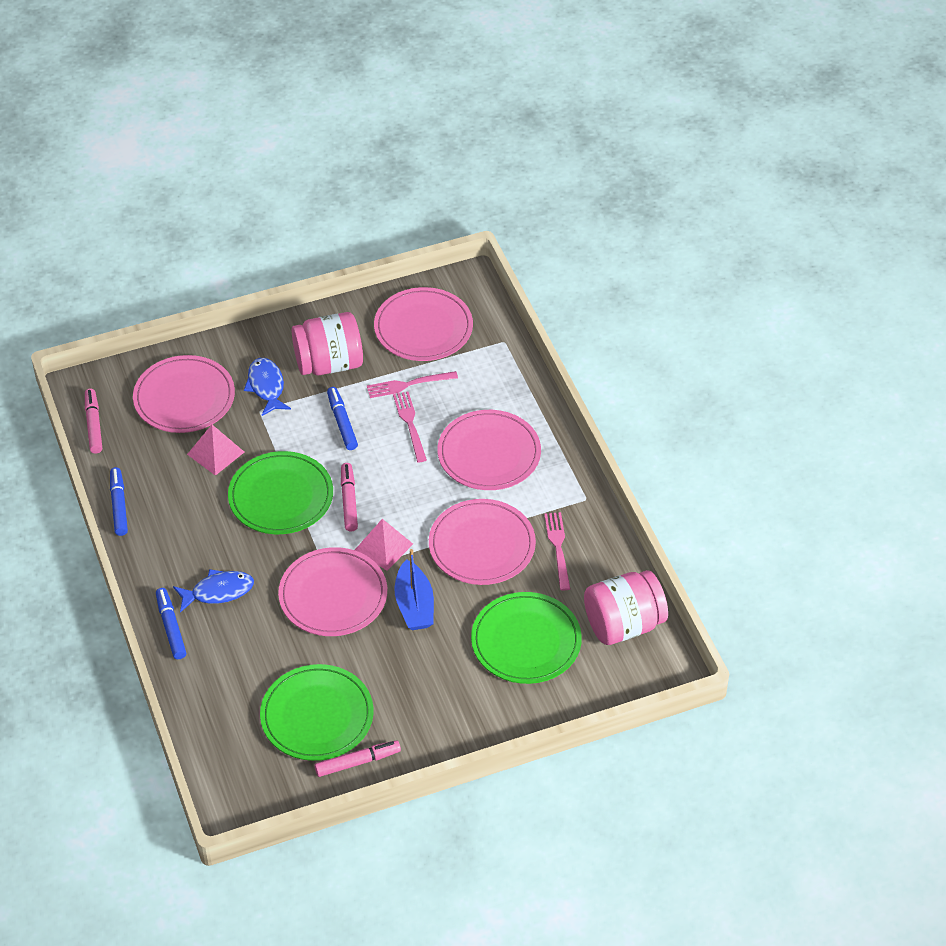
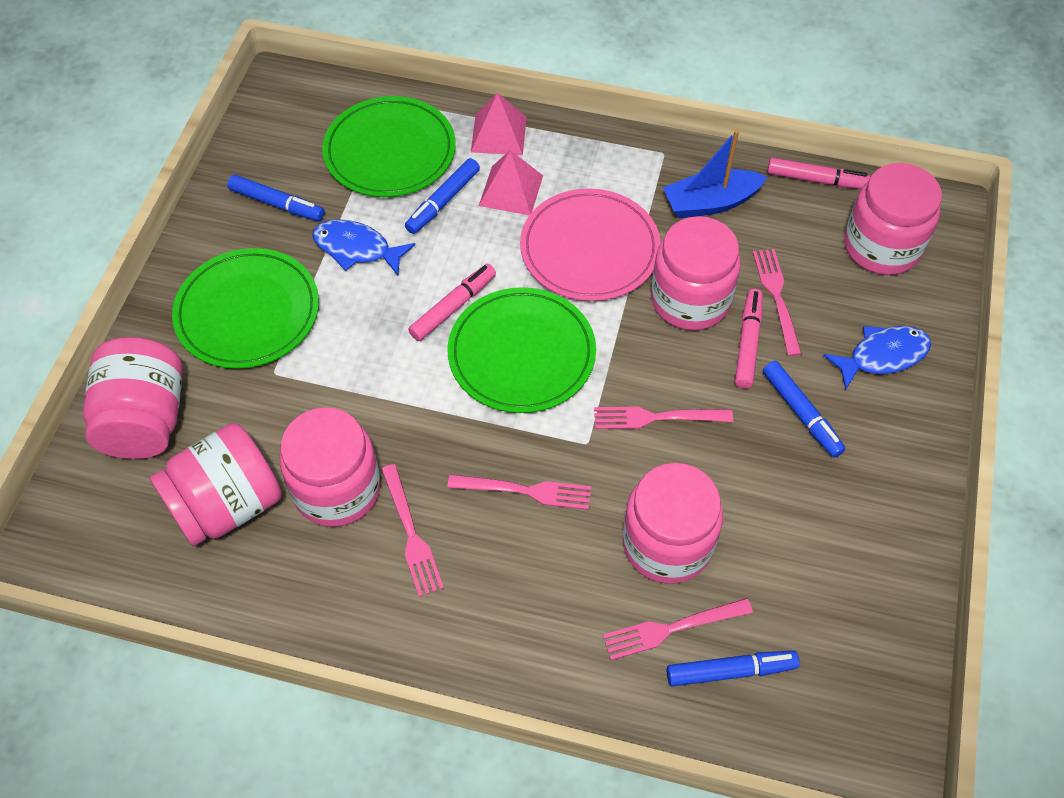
blue marker: [110,467,128,536] [156,588,186,659] [327,387,358,450] = 3 -> [228,174,325,221] [405,158,480,234] [667,651,800,687] [763,361,846,458] = 4
pink fork: [367,371,458,398] [393,392,427,462] [544,512,570,591] = 3 -> [381,464,444,597] [447,474,591,510] [594,407,733,429] [602,598,753,660] [753,249,802,356] = 5
pink jar: [292,312,363,375] [584,570,668,645] = 2 -> [83,337,183,459] [150,423,282,546] [280,407,381,527] [622,463,723,584] [651,216,741,330] [844,163,942,275] = 6
pink plate: [133,355,235,433] [278,547,387,636] [374,287,473,361] [429,499,536,585] [438,410,541,490] = 5 -> [520,188,661,301] = 1

